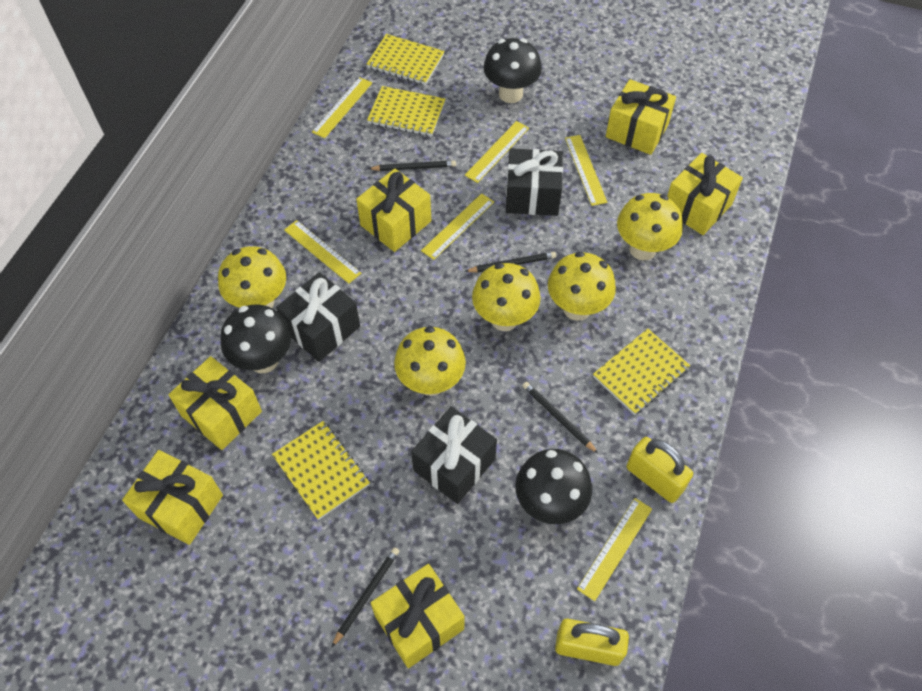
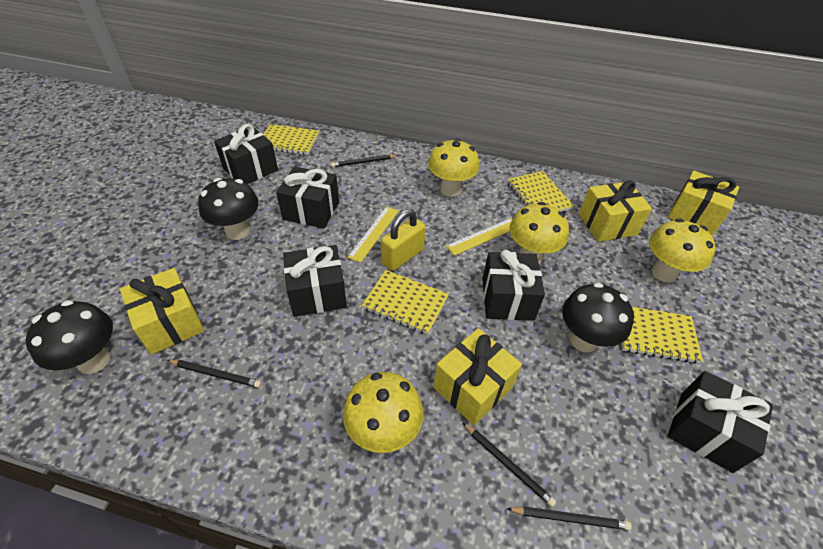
black gift: [276,272,360,362] [411,407,497,504] [506,148,563,216] = 3 -> [214,124,278,184] [276,166,339,228] [283,245,347,317] [482,250,545,321] [668,371,773,473] = 5
yellow gift: [122,450,223,545] [168,356,262,450] [356,168,431,252] [371,564,465,668] [606,79,676,155] [667,153,743,235] = 6 -> [120,268,204,354] [433,328,522,425] [579,180,652,242] [668,171,739,235] = 4
yellow mushroom: [218,246,286,308] [394,326,466,396] [472,263,541,331] [548,252,616,321] [617,193,683,261] = 5 -> [343,372,423,453] [428,138,479,197] [509,202,569,264] [649,218,716,283] = 4
yellow padlock: [555,619,629,666] [626,437,693,503] = 2 -> [381,209,426,271] = 1
yellow ruler: [284,220,361,284] [312,77,372,138] [421,193,494,260] [465,121,529,183] [565,135,607,206] [577,498,652,601] = 6 -> [347,206,399,263] [446,218,512,256] = 2

